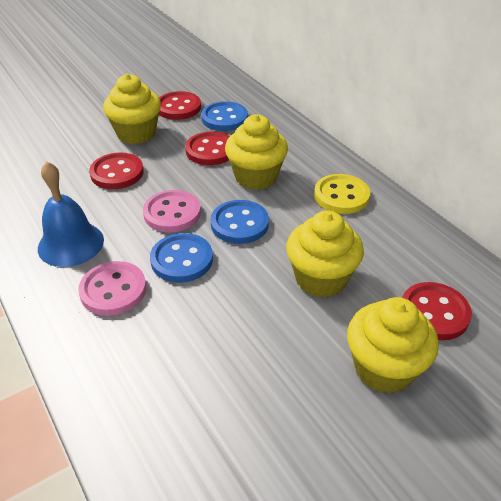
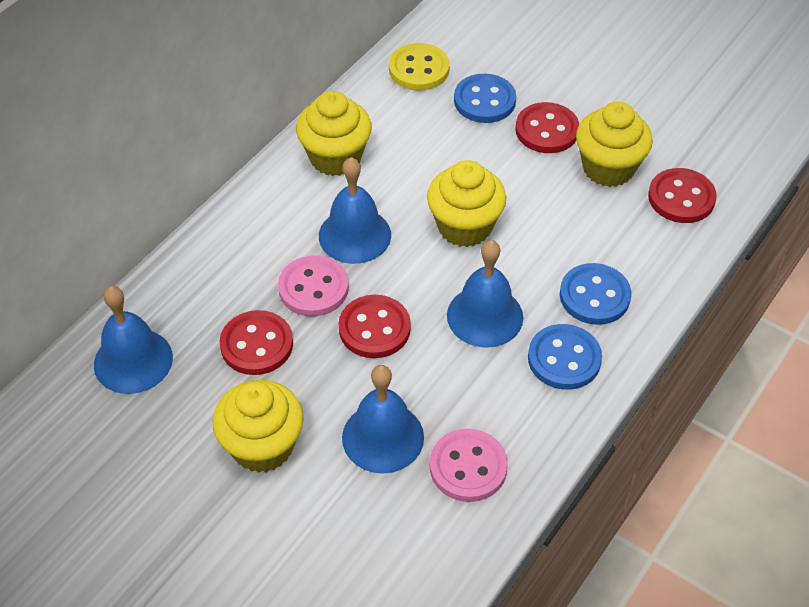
blue bell: [38,161,104,267] = 1 -> [94,286,173,394] [319,157,391,264] [342,365,424,474] [447,240,523,348] = 4

